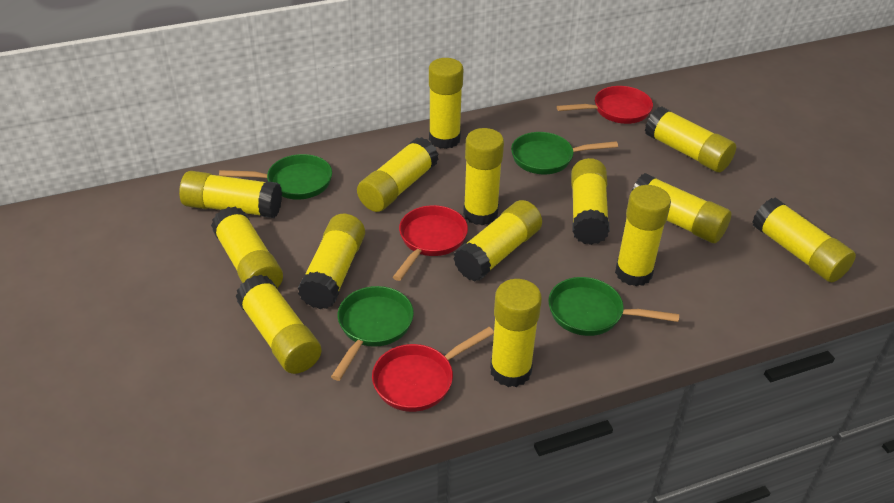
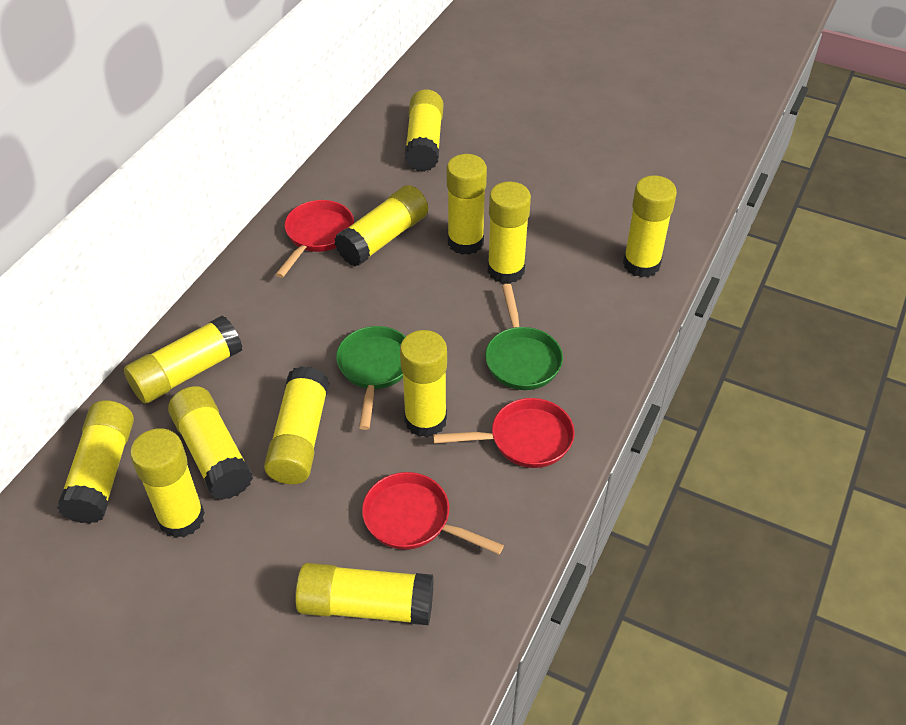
green pan: [219,154,332,200] [331,286,414,381] [511,132,618,174] [548,277,679,336] = 4 -> [336,326,406,430] [485,284,563,390] = 2
yellow glue stick: [179,171,282,218] [211,207,283,288] [236,275,321,374] [298,214,365,309] [357,137,439,212] [429,58,463,149] [453,200,542,282] [463,128,504,225] [490,279,542,387] [571,158,610,245] [615,185,671,286] [632,173,731,243] [645,106,736,172] [752,197,856,282] = 14 -> [57,400,134,524] [124,315,242,404] [130,428,205,538] [168,386,253,500] [264,366,329,484] [295,563,434,625] [334,185,428,267] [400,330,447,438] [404,89,443,172] [447,154,487,255] [488,181,531,284] [623,175,677,278] = 12

